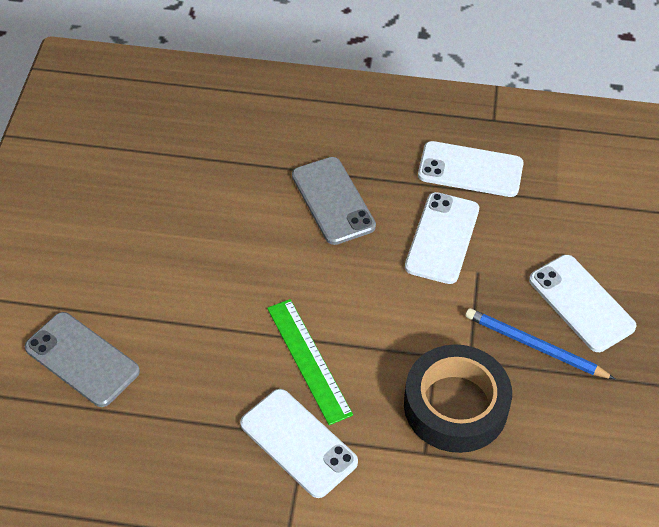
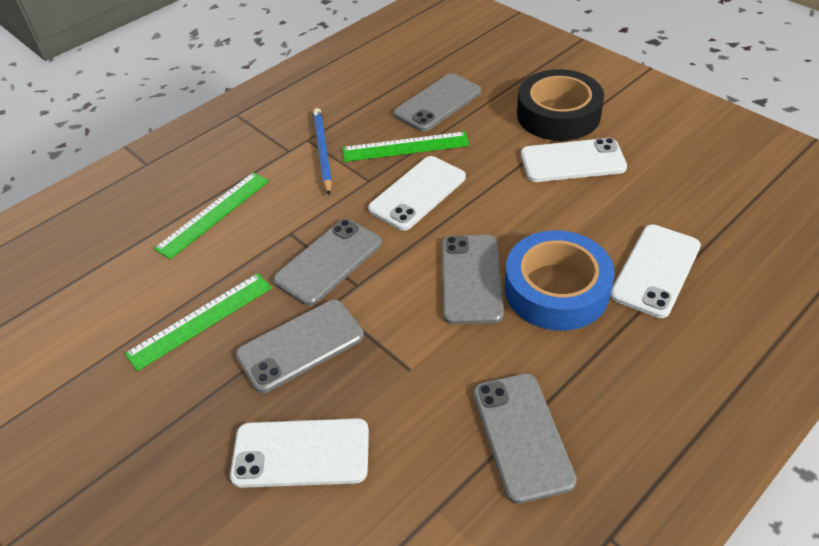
blue tape: none = 0 -> [505,230,615,331] = 1
green ruler: [267,299,353,425] = 1 -> [125,273,272,371] [154,172,269,259] [342,132,469,162] = 3
grey phone: [25,312,140,407] [292,157,376,245] = 2 -> [235,300,364,393] [273,219,382,306] [393,73,481,132] [442,235,504,324] [473,373,577,504] = 5

